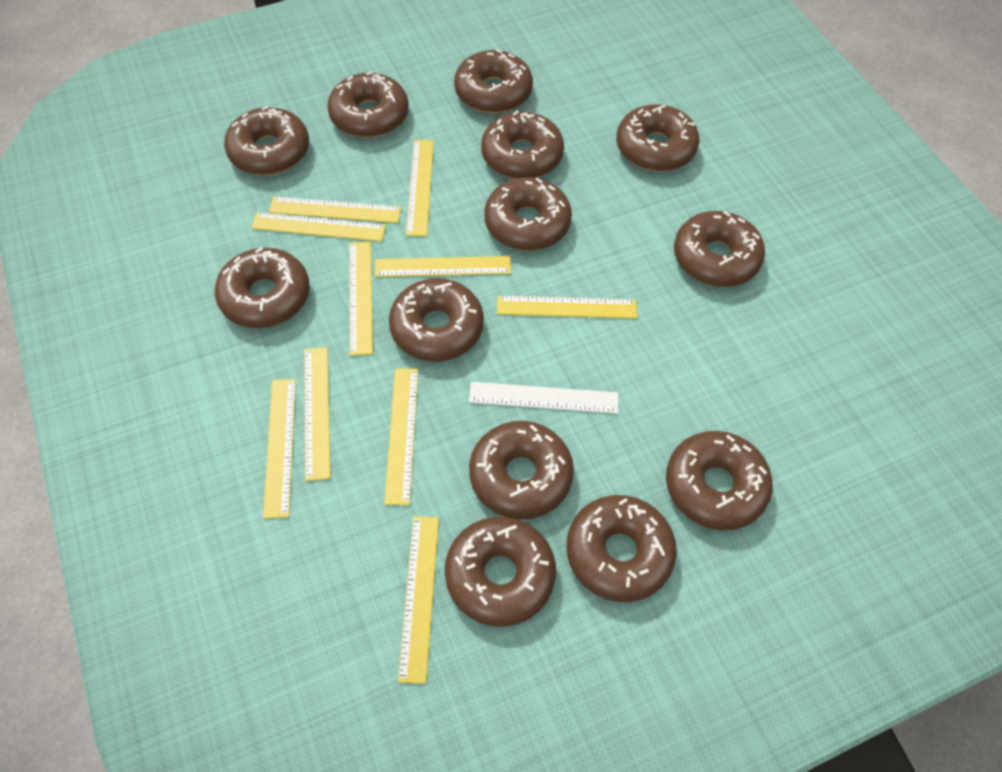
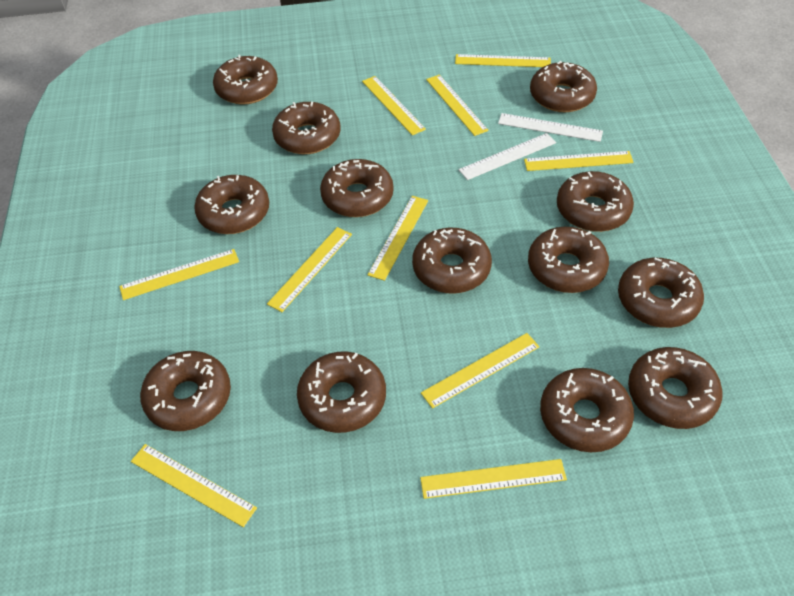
white ruler: [469,382,618,414] = 1 -> [459,133,556,180] [498,113,603,142] = 2

